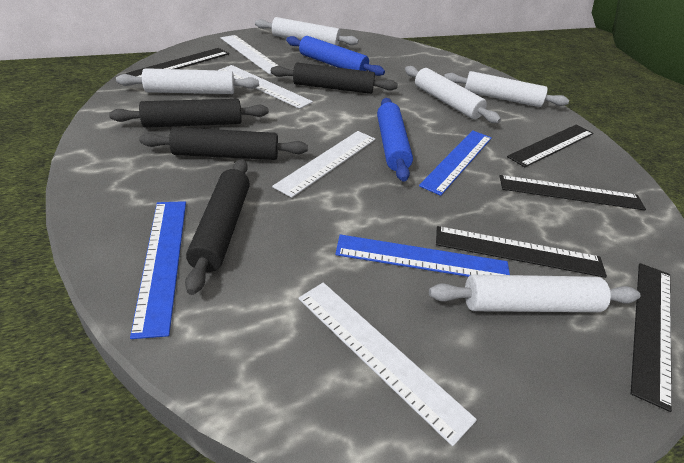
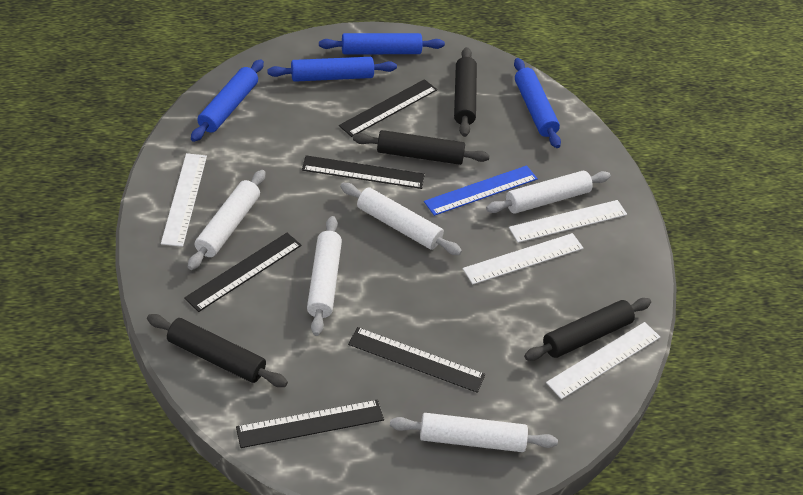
blue rolling pin: [286,36,385,76] [377,98,413,182] = 2 -> [191,59,264,142] [267,57,397,82] [319,33,445,54] [514,58,561,148] = 4
blue ruler: [130,201,186,339] [335,234,510,277] [419,130,492,196] = 3 -> [424,165,538,216] = 1

